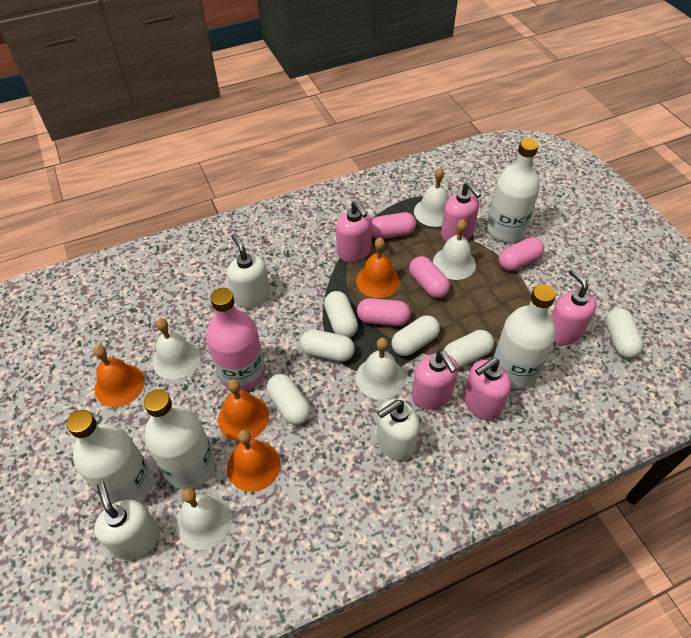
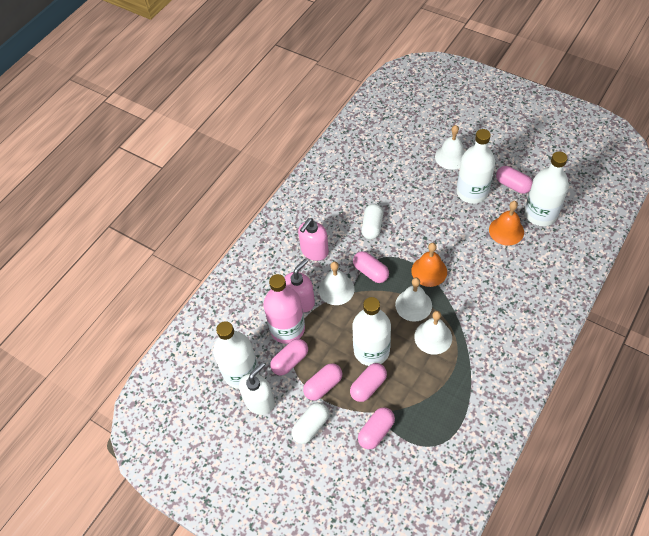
orange bell: [94,345,145,407] [218,379,269,441] [227,430,281,492] [356,238,400,298] = 4 -> [411,243,447,287] [489,201,524,246] = 2
pink capsule: [357,298,411,326] [372,212,416,239] [409,256,450,298] [499,237,544,271] = 4 -> [270,339,308,376] [303,363,342,401] [350,363,387,402] [353,251,389,283] [358,407,395,450] [496,166,533,194] = 6
pink soap dispenser: [336,201,372,262] [412,350,458,410] [441,182,481,242] [464,358,511,420] [551,268,597,345] = 5 -> [284,259,315,312] [298,218,329,261] = 2
white bell: [152,318,201,380] [175,488,232,550] [356,338,405,400] [414,167,449,227] [433,219,476,280] = 5 -> [319,262,355,305] [395,278,432,322] [414,311,452,355] [435,125,465,170] = 4
white capsule: [267,374,311,425] [300,329,355,362] [324,291,358,337] [391,315,440,356] [443,330,494,368] [605,308,643,358] = 6 -> [291,402,329,444] [362,204,383,240] = 2
white soap dispenser: [94,482,160,560] [227,234,270,308] [376,399,419,461] = 3 -> [239,362,275,415] = 1

